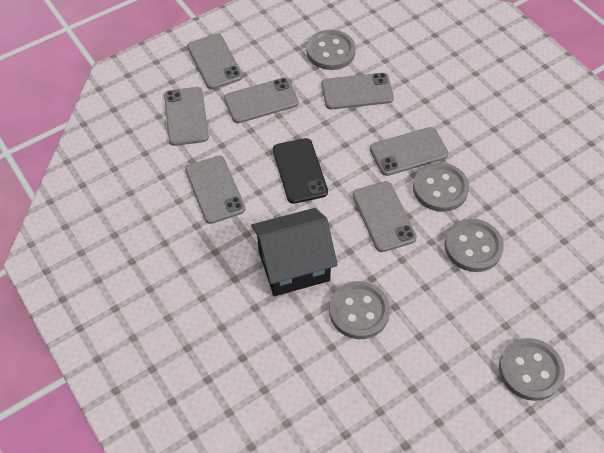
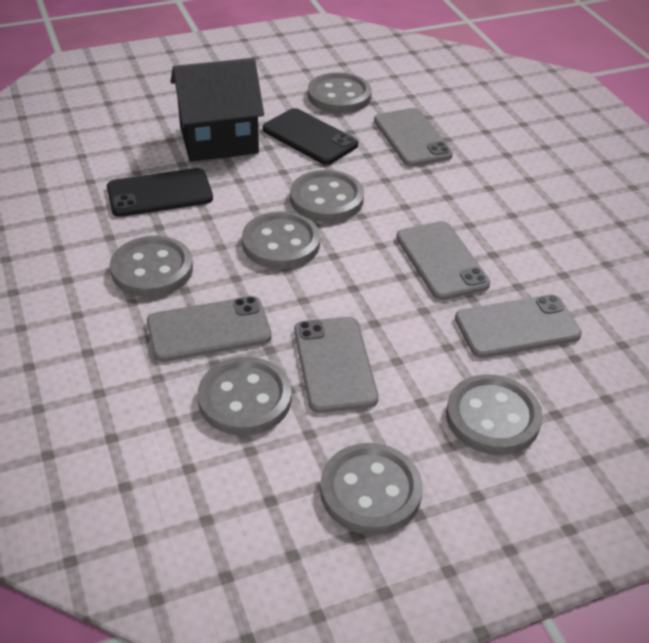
black phone: [273,138,328,204] = 1 -> [107,168,213,217] [263,108,358,165] = 2
grey button: [307,30,356,70] [329,281,390,339] [413,162,469,212] [445,219,504,272] [499,338,565,401] = 5 -> [110,236,193,297] [198,357,291,436] [242,211,320,269] [290,170,364,222] [308,72,372,113] [320,443,423,535] [446,374,543,455] = 7
grey phone: [164,87,209,146] [185,156,245,224] [187,34,243,89] [224,78,299,123] [321,73,394,109] [353,181,417,252] [370,127,449,176] = 7 -> [147,296,272,362] [294,317,379,413] [374,108,453,167] [396,221,490,300] [455,295,582,358] = 5

